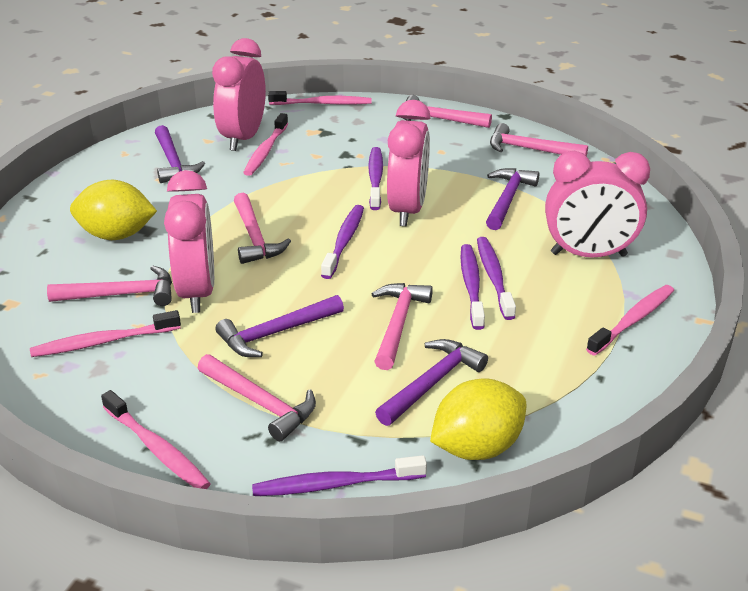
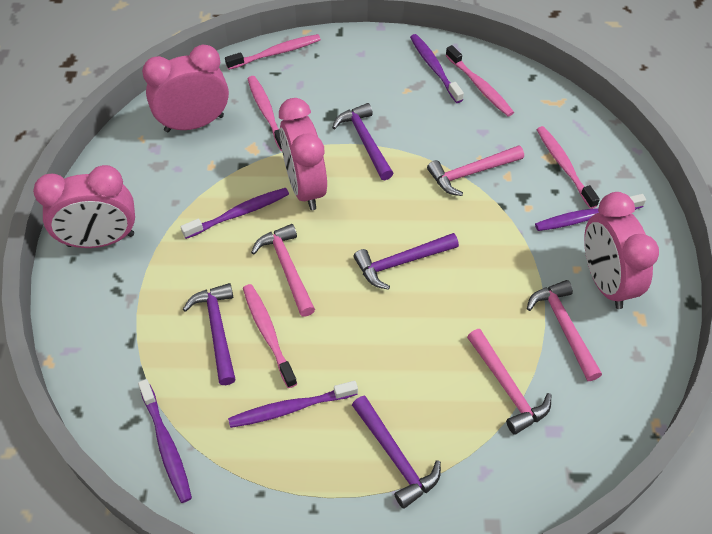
pink hammer: [47,266,172,306] [198,354,316,441] [234,193,291,264] [372,283,433,370] [403,95,492,128] [490,123,588,157] = 6 -> [251,224,315,317] [427,145,524,196] [467,329,551,435] [527,280,602,381] = 4
yellow lemon: [70,180,157,240] [430,378,527,460] = 2 -> none = 0

